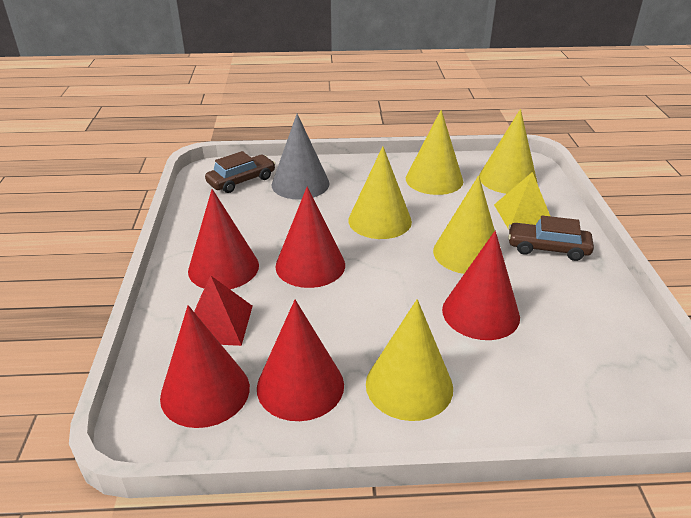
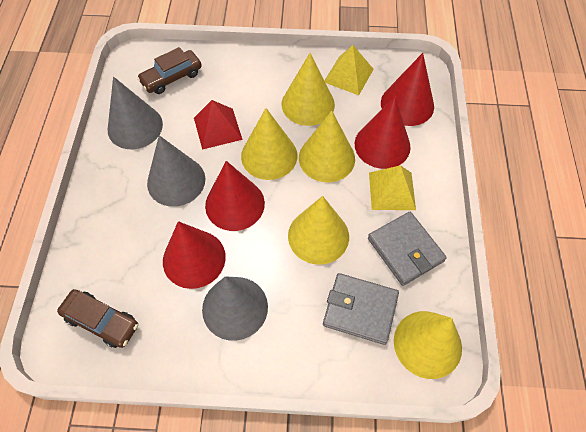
grey cone: [272,114,330,200] = 1 -> [108,77,163,149] [147,135,205,206] [202,276,268,341] = 3
grey wallet: none = 0 -> [323,273,399,345] [368,212,447,286] = 2
red cone: [160,305,250,428] [188,189,259,289] [257,300,344,421] [275,187,345,288] [442,231,520,340] = 5 -> [163,221,226,289] [205,161,265,231] [355,97,411,169] [381,53,434,126] = 4
yellow pyramid: [494,172,550,230] = 1 -> [324,45,374,95] [369,165,416,210] = 2

